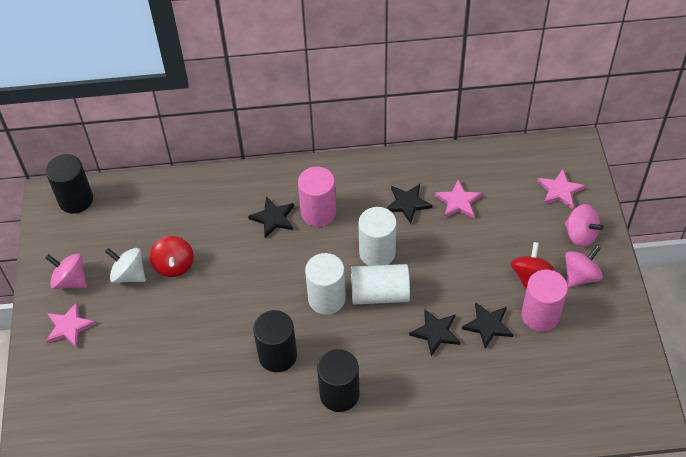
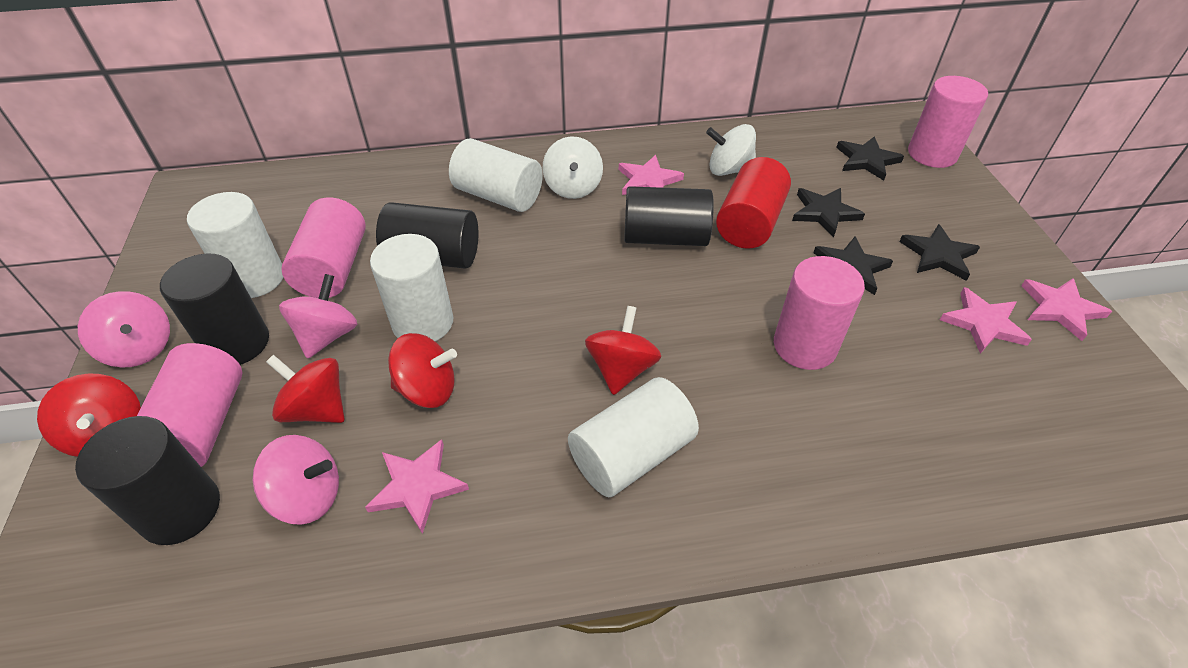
black cylinder: [46,154,93,213] [253,310,297,372] [317,349,359,412] = 3 -> [75,416,220,545] [160,253,269,365] [376,202,478,269] [624,186,714,246] = 4
pink cylinder: [298,167,336,227] [521,269,568,332] = 2 -> [137,343,242,467] [281,197,366,298] [774,256,865,370] [908,76,988,168] = 4
pink star: [46,302,96,348] [435,180,482,218] [537,169,585,209] = 3 -> [365,439,469,534] [619,155,684,195] [940,287,1032,354] [1021,278,1112,341] = 4
red cylinder: none = 0 -> [716,157,791,249] = 1
red spinning top: [150,236,194,277] [511,242,554,289] = 2 -> [37,373,141,457] [266,355,345,423] [388,333,457,408] [585,306,661,395] = 4
white cylinder: [305,253,346,315] [351,264,410,305] [358,207,396,266] = 3 -> [187,192,283,298] [370,234,453,341] [449,138,543,212] [568,377,699,497] = 4
white spinning top: [105,248,146,283] = 1 -> [543,137,603,199] [706,124,756,176] = 2

